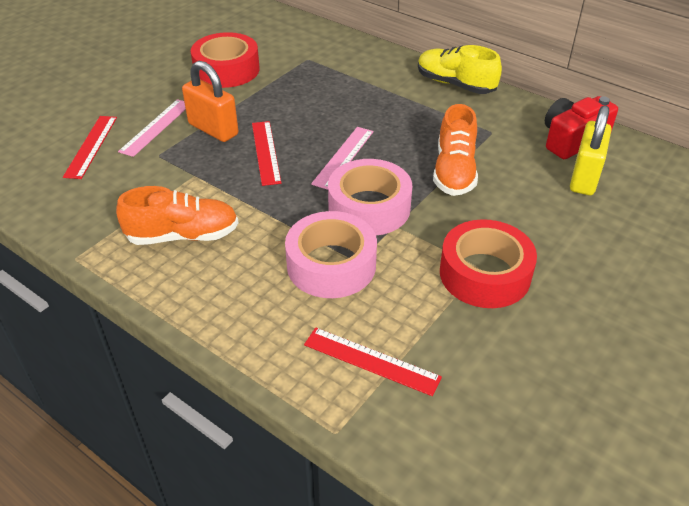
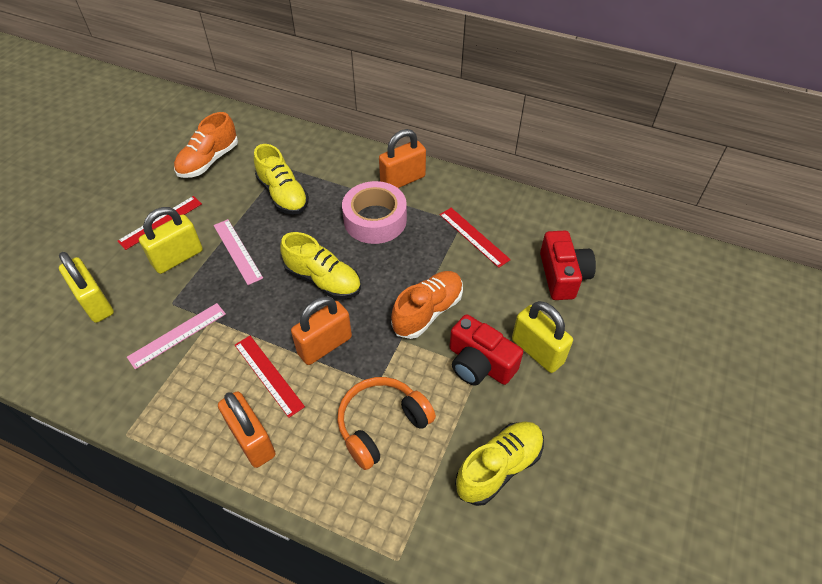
orange headphones: none = 0 -> [337,377,436,470] = 1
orange padlock: [182,61,238,142] = 1 -> [218,391,275,468] [291,296,352,365] [379,129,426,188] = 3
pink tape: [285,211,377,298] [328,159,412,236] = 2 -> [342,181,407,244] = 1
red camera: [545,96,618,159] = 1 -> [449,314,523,386] [540,231,596,300] = 2
red tape: [191,32,260,88] [440,219,537,308] = 2 -> none = 0
yellow padlock: [570,105,611,195] = 1 -> [59,252,114,323] [139,207,203,274] [512,301,573,373] = 3
yellow shoe: [418,45,502,94] = 1 -> [254,144,309,215] [280,232,361,299] [455,421,544,506] = 3

